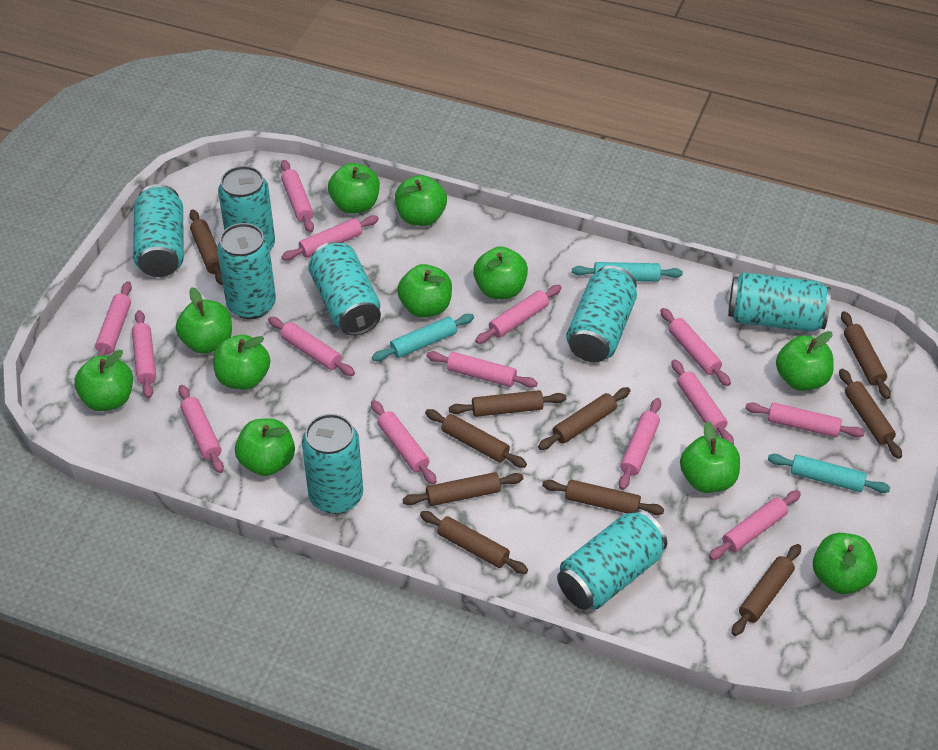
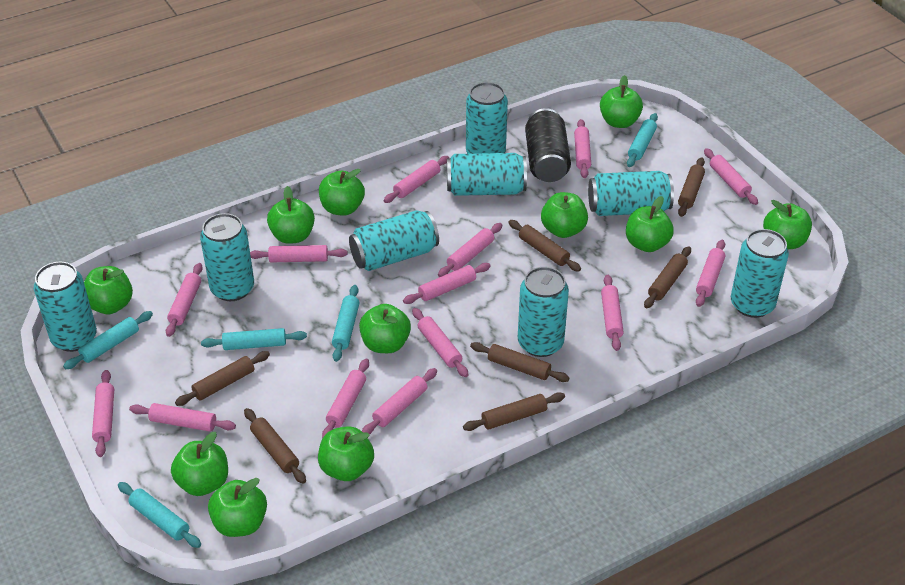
black can: none = 0 -> [525,108,571,182] = 1
brown rolling pin: [189,210,223,285] [402,472,523,506] [420,511,528,574] [425,409,527,468] [449,390,566,417] [538,387,630,450] [542,480,664,515] [732,544,801,636] [839,369,902,459] [841,311,891,399] = 10 -> [175,351,270,406] [244,408,306,484] [463,392,565,431] [470,342,569,382] [508,220,581,272] [644,246,691,309] [678,157,705,217] = 7
turquoise rolling pin: [372,314,474,361] [572,262,683,282] [768,454,890,493] = 3 -> [63,311,153,369] [118,482,201,548] [201,328,307,350] [332,285,360,362] [627,113,658,167] = 5

